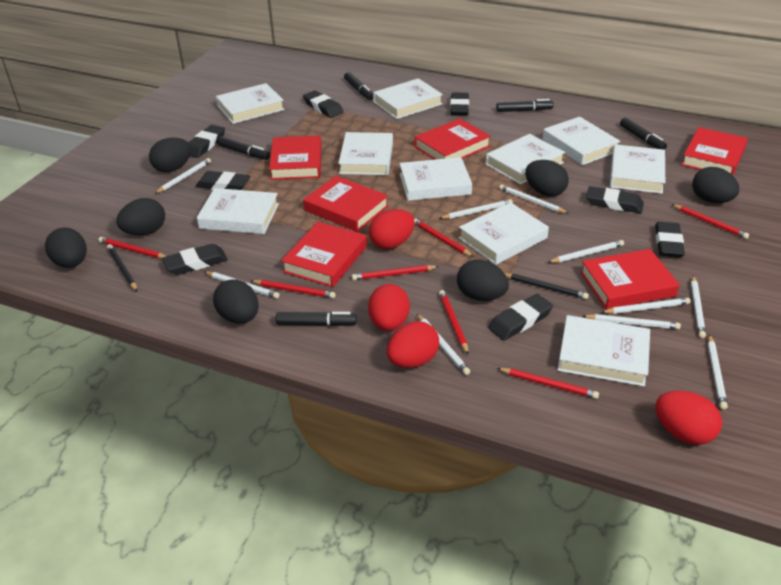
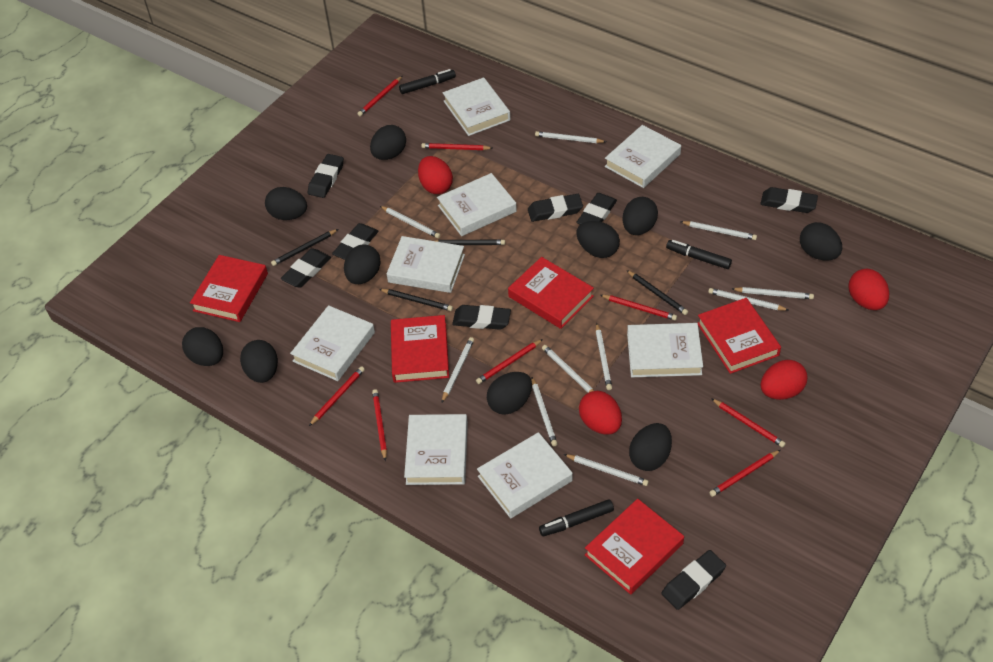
black egg: [45,228,87,268] [116,198,165,235] [149,138,191,172] [213,279,259,324] [457,260,509,301] [525,160,569,197] [692,167,739,203] = 7 -> [182,327,223,366] [240,340,278,383] [265,187,307,220] [344,244,381,284] [370,125,406,160] [487,372,532,415] [576,221,620,258] [623,197,658,235] [629,423,672,471] [800,222,842,260] = 10
black marker: [217,136,270,160] [276,312,357,326] [344,72,373,100] [496,99,553,112] [620,118,667,150] = 5 -> [399,69,456,94] [539,499,614,536] [666,240,732,269] = 3
black pencil: [107,244,137,291] [505,273,589,299] = 2 -> [271,229,338,266] [379,289,453,311] [435,240,505,245] [626,270,688,315] = 4
red book: [269,136,321,180] [281,222,367,287] [303,176,388,232] [415,118,491,160] [580,249,680,310] [681,127,748,175] = 6 -> [190,255,268,322] [391,315,449,383] [508,257,594,329] [585,499,684,595] [698,298,781,374] = 5
red pencil: [98,237,166,258] [251,280,336,298] [352,265,439,280] [414,218,474,257] [439,290,468,354] [497,368,599,399] [672,204,749,239] = 7 -> [309,366,365,426] [357,76,402,116] [372,389,387,461] [421,143,492,150] [476,339,543,384] [600,295,677,320] [709,450,780,497] [711,398,786,448] = 8
white book: [197,188,279,234] [216,83,285,124] [338,132,393,175] [373,78,443,119] [400,157,472,201] [458,202,549,265] [486,134,565,185] [543,117,621,165] [558,315,650,387] [610,144,665,194] = 10 -> [290,305,375,381] [386,236,465,293] [404,414,468,485] [437,173,517,236] [443,77,510,136] [477,432,573,518] [605,125,681,188] [627,323,703,377] = 8

